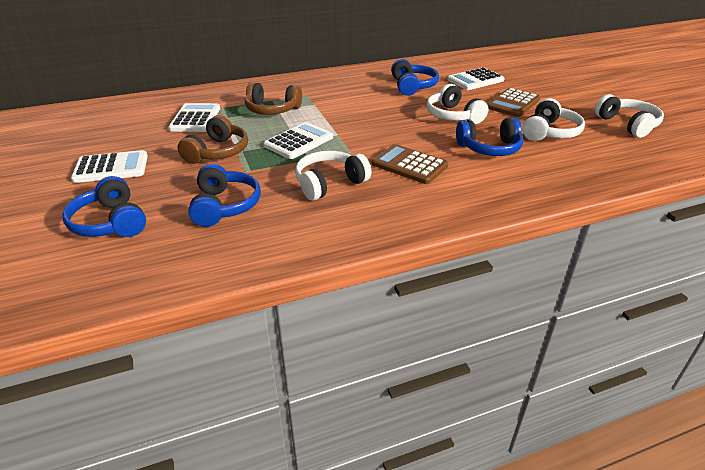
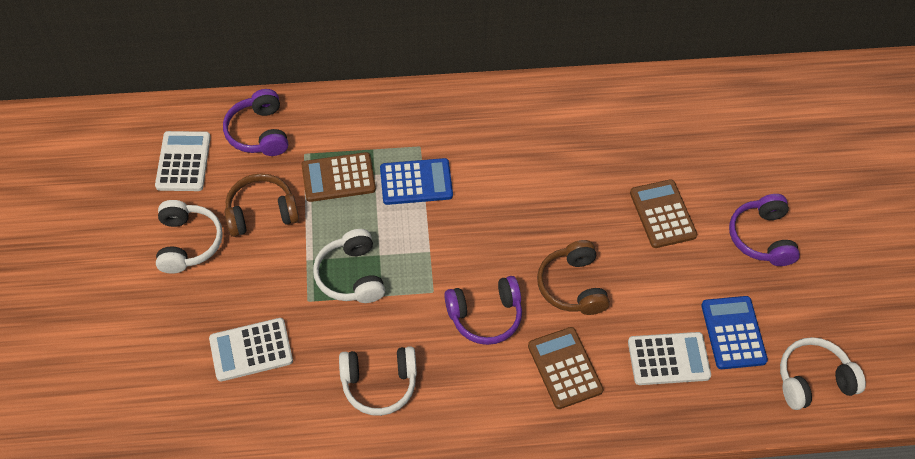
blue calculator: none = 0 -> [380,158,453,205] [701,296,768,369] = 2
blue headphones: [62,176,146,237] [188,164,261,227] [391,59,439,96] [456,117,523,156] = 4 -> none = 0
brown calculator: [372,144,448,184] [487,88,540,117] = 2 -> [302,152,376,202] [528,327,603,409] [630,179,697,248] = 3
purple headphones: none = 0 -> [223,89,288,156] [444,276,522,345] [729,194,800,266] = 3
white calculator: [71,150,148,183] [169,103,220,132] [264,122,333,159] [447,67,505,90] = 4 -> [155,131,211,191] [209,318,293,382] [628,332,711,385] = 3

